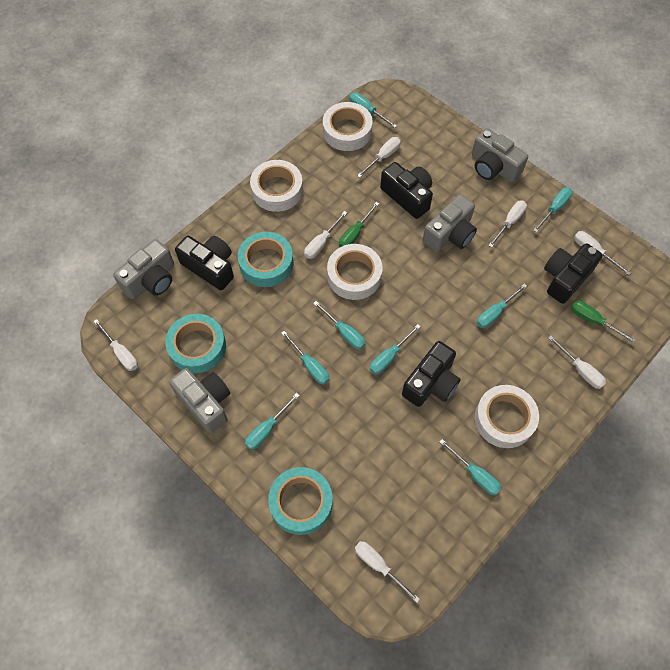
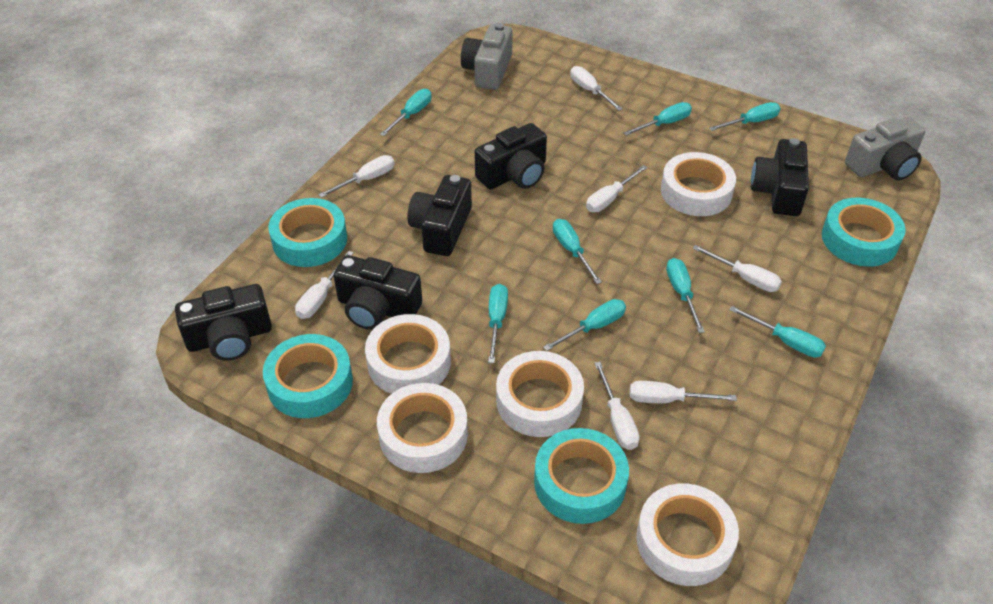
black camera: [175,236,234,290] [380,162,433,219] [402,341,461,407] [544,243,603,304] = 4 -> [175,284,272,361] [333,255,422,330] [407,175,472,256] [474,123,547,189] [751,138,809,216] = 5
green screwdriver: [339,202,380,247] [571,301,636,343] = 2 -> none = 0
grey camera: [113,239,174,299] [169,368,230,433] [423,194,477,252] [472,128,528,182] = 4 -> [461,23,513,90] [845,117,925,181] = 2
turquoise tape: [165,314,226,373] [238,232,293,287] [268,467,333,535] = 3 -> [263,334,353,418] [268,198,347,267] [534,428,629,524] [822,198,906,267] = 4
white tape: [250,160,303,212] [323,102,373,151] [327,244,383,300] [475,385,539,448] = 4 -> [365,314,451,394] [377,383,468,473] [496,351,584,437] [636,483,739,586] [661,152,736,216] = 5

